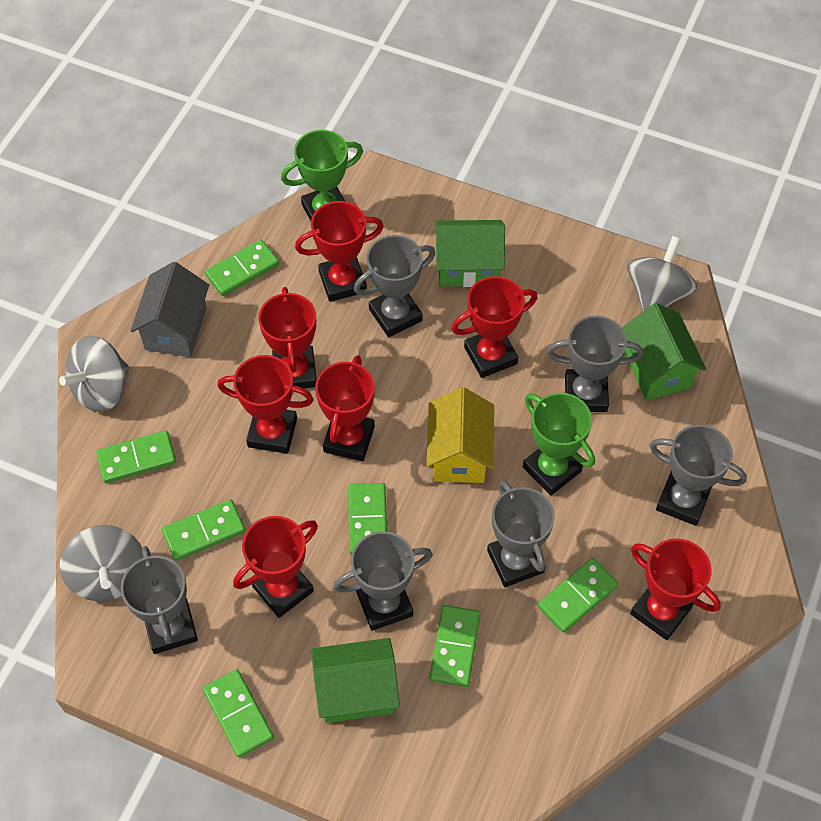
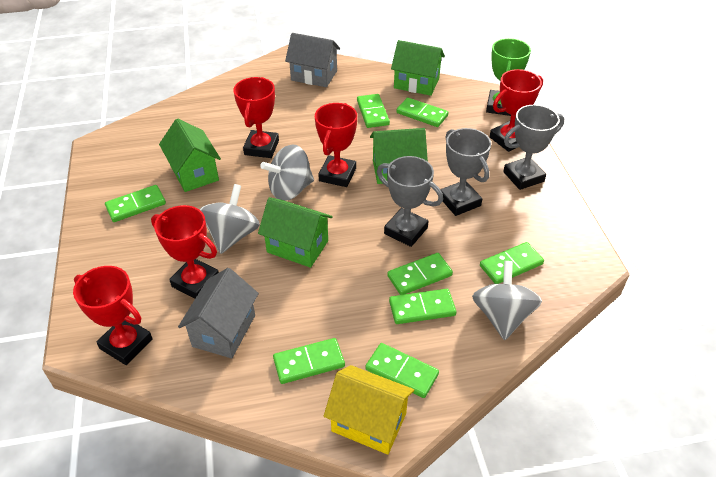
green domino: [96,431,176,483] [162,499,245,561] [203,669,274,758] [205,240,279,296] [348,483,387,555] [429,605,480,687] [538,558,619,633] = 7 -> [105,185,166,222] [273,338,345,384] [357,94,390,128] [365,343,439,398] [387,253,453,295] [389,289,456,324] [397,97,448,127] [480,242,544,284] = 8
green house: [312,638,400,723] [435,220,505,287] [622,303,706,400] = 3 -> [159,119,221,192] [258,197,333,268] [370,128,428,184] [391,40,445,96] = 4
green trophy: [281,130,363,221] [523,393,595,495] = 2 -> [486,38,531,116] = 1
grey house: [130,262,209,357] = 1 -> [178,268,259,358] [285,33,340,87] = 2
grey trophy: [121,546,198,654] [333,531,433,631] [354,235,435,337] [487,480,555,587] [547,316,643,412] [650,425,747,526] = 6 -> [377,156,443,247] [440,128,491,216] [503,105,564,190] = 3
red trophy: [218,355,314,454] [233,516,318,618] [258,287,317,388] [295,201,384,302] [315,355,375,461] [452,276,538,378] [630,538,721,640] = 7 -> [73,266,153,365] [151,205,219,299] [233,77,279,158] [315,103,357,187] [490,69,543,152] = 5

